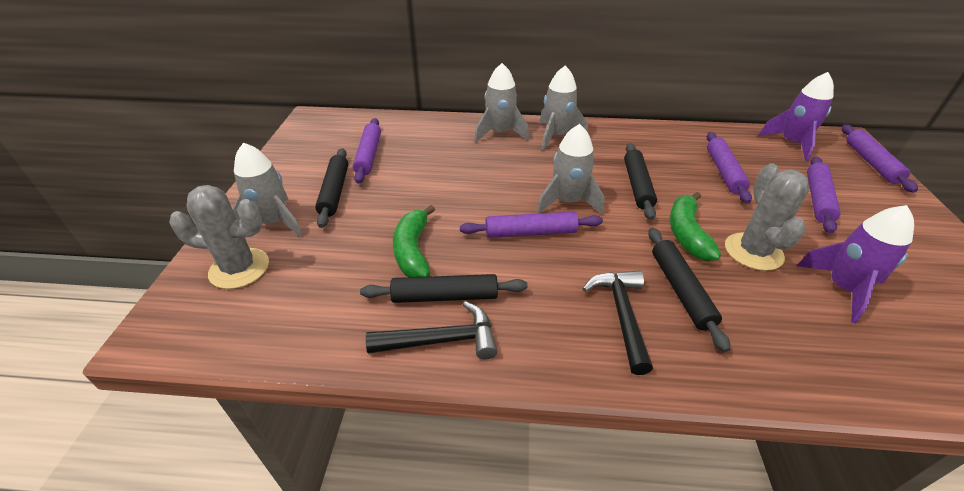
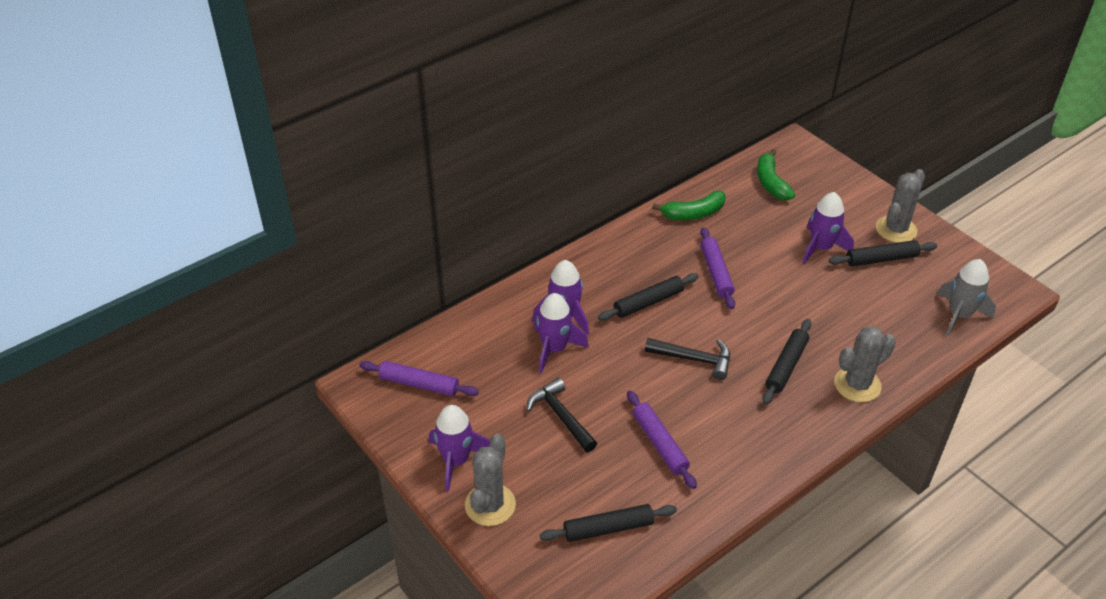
grey cactus: [169,185,269,289] [725,163,809,271] = 2 -> [465,434,516,526] [834,326,896,402] [876,169,925,243] = 3
grey rocket: [233,143,303,237] [474,63,529,143] [536,124,604,215] [539,66,588,151] = 4 -> [937,259,996,336] = 1
purple rocket: [758,72,834,161] [797,205,914,324] = 2 -> [429,405,490,492] [532,260,589,335] [534,293,589,373] [802,192,854,264] = 4
purple rolling pin: [353,118,381,184] [460,212,603,238] [707,132,752,204] [807,157,841,233] [842,124,918,193] = 5 -> [360,361,479,396] [627,391,697,489] [700,227,735,309] = 3

